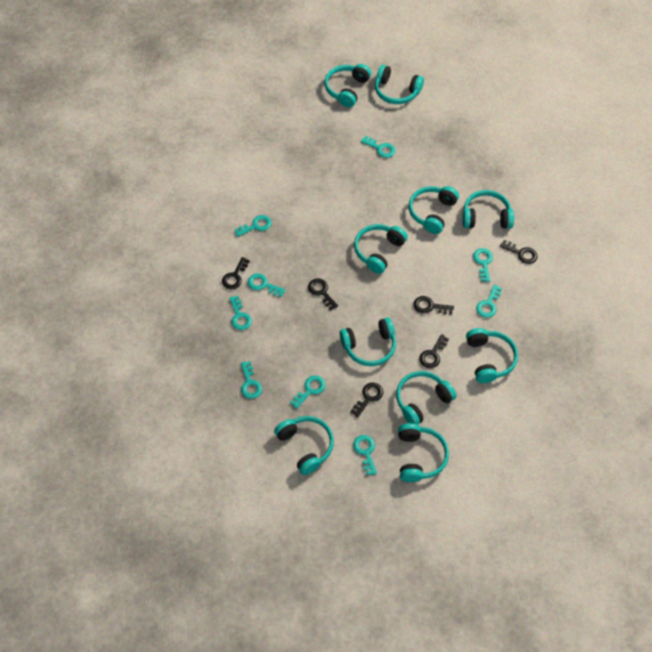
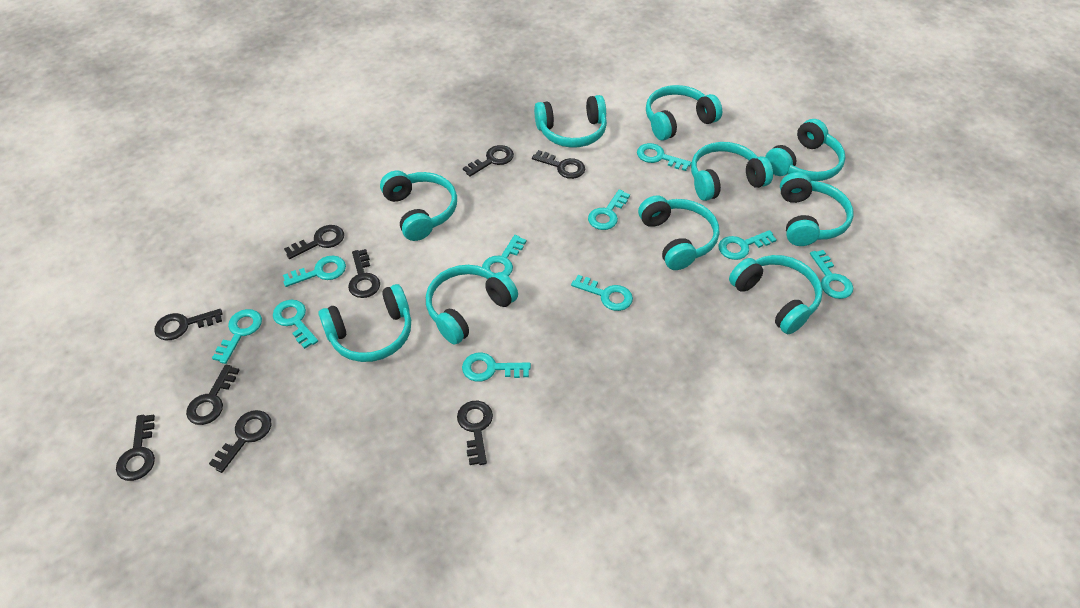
black key: [222,257,250,290] [308,279,338,310] [350,383,383,417] [414,296,454,314] [419,334,449,368] [500,240,538,264] = 6 -> [116,414,155,481] [154,309,222,340] [186,364,240,425] [209,410,272,473] [284,225,344,259] [348,249,380,298] [457,401,493,465] [463,145,514,177] [532,150,585,179] = 9
turquoise key: [229,296,252,330] [234,215,272,237] [241,361,262,399] [248,273,286,297] [290,376,325,409] [353,435,377,476] [361,136,395,158] [473,248,493,282] [476,284,502,318] = 9 -> [212,309,262,364] [273,300,318,349] [283,256,346,287] [462,353,531,382] [482,235,526,276] [571,275,633,311] [588,189,630,230] [637,143,691,171] [718,230,777,260] [810,250,853,299] = 10

